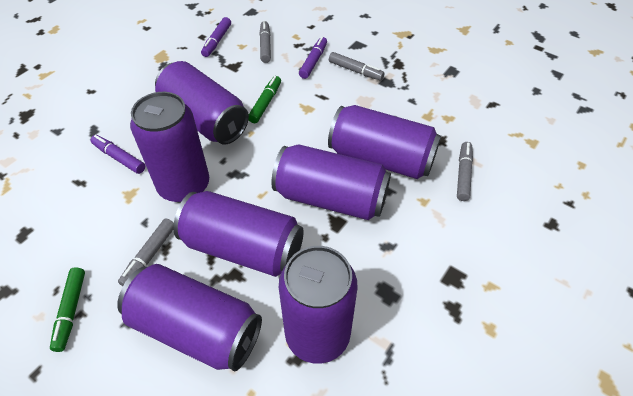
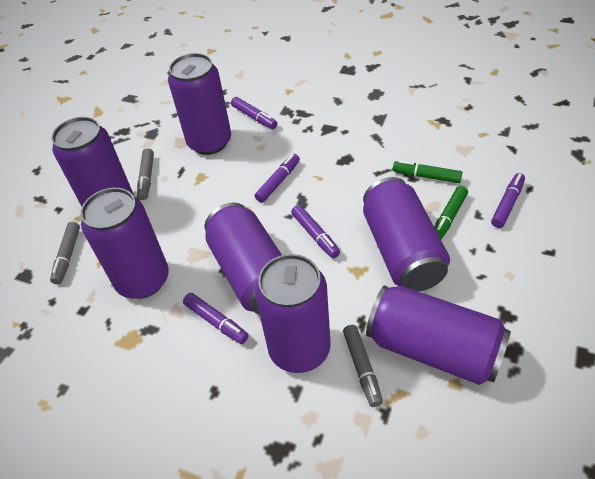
grey marker: [118,218,174,286] [259,21,271,63] [329,52,385,80] [457,142,473,201] = 4 -> [50,222,80,284] [137,148,154,200] [343,325,383,407] = 3
purple marker: [90,135,145,174] [201,17,231,57] [299,37,327,79] = 3 -> [183,293,249,344] [231,97,277,129] [255,154,300,203] [291,205,340,258] [491,173,525,228] = 5

